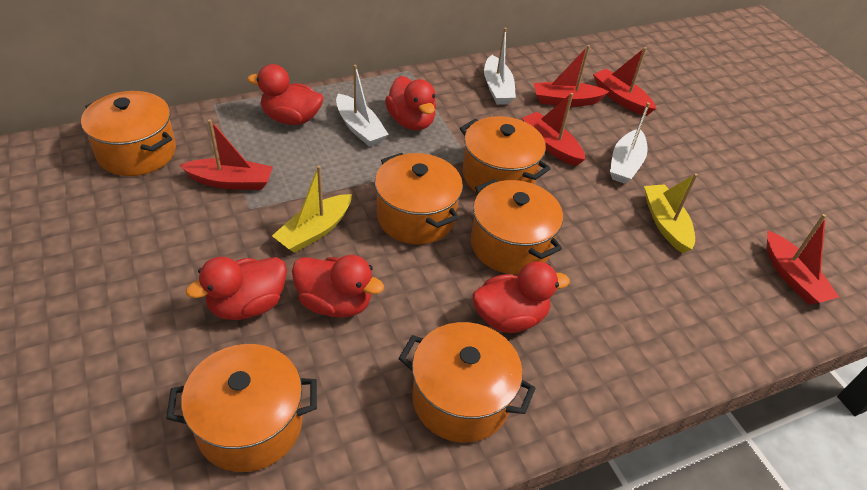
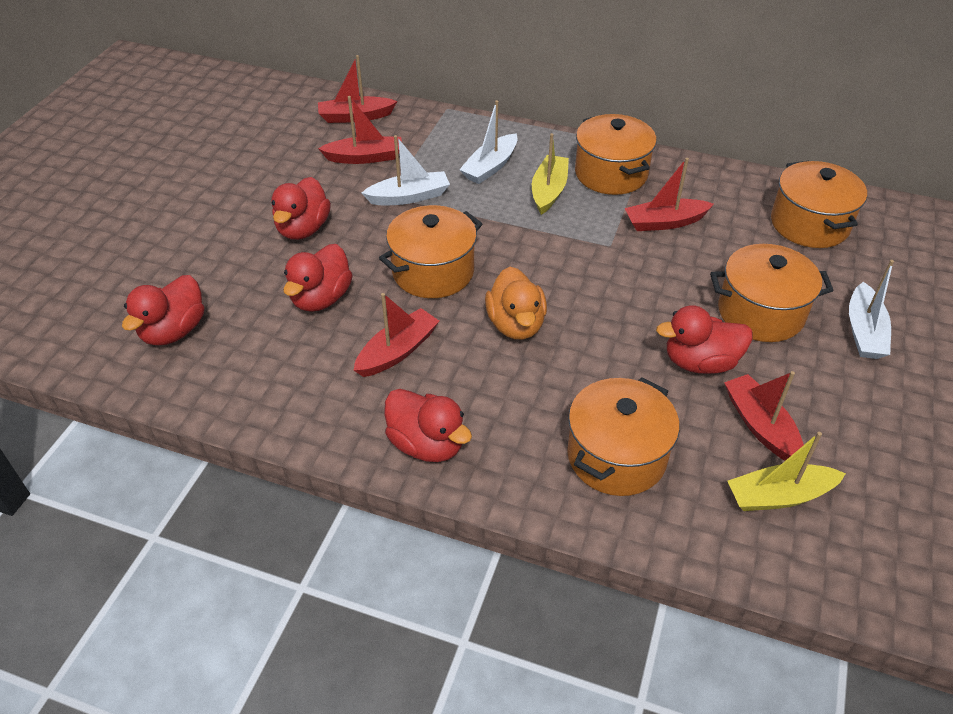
orange duck: none = 0 -> [485,267,547,340] = 1
orange pot: [81,91,176,176] [166,344,317,472] [375,153,463,244] [398,322,536,443] [460,116,551,192] [471,179,563,274] = 6 -> [379,205,482,298] [567,377,680,496] [575,114,657,195] [710,244,834,342] [771,161,867,248] = 5

